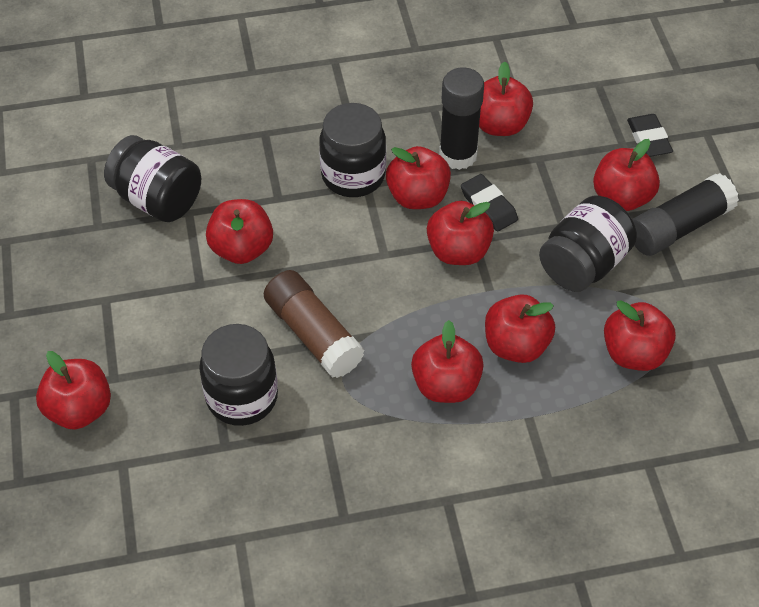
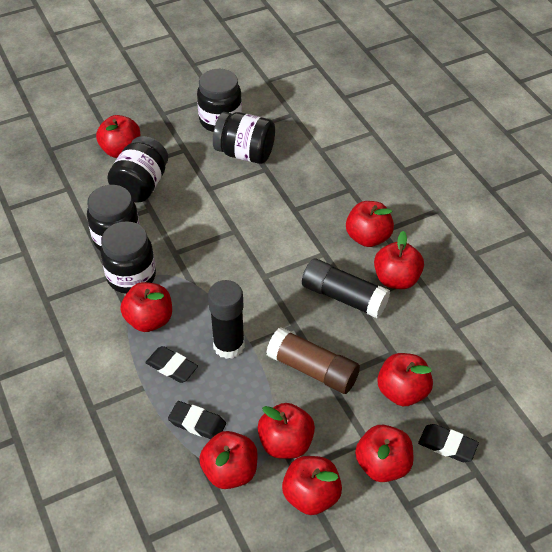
black eraser: [461,174,518,232] [627,114,673,157] = 2 -> [145,346,198,383] [168,401,226,439] [418,424,479,462] = 3
black jar: [104,135,201,222] [199,324,278,426] [319,103,386,197] [539,196,637,292] = 4 -> [87,185,140,251] [100,221,156,294] [107,136,168,202] [197,69,242,132] [213,112,275,164] = 5

